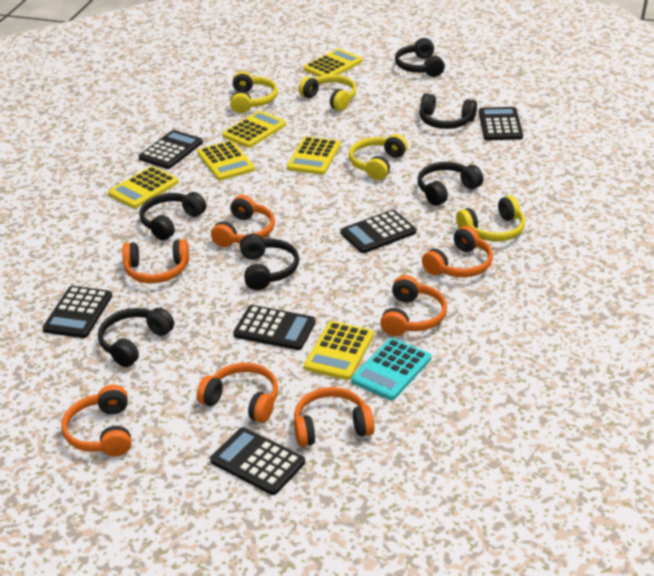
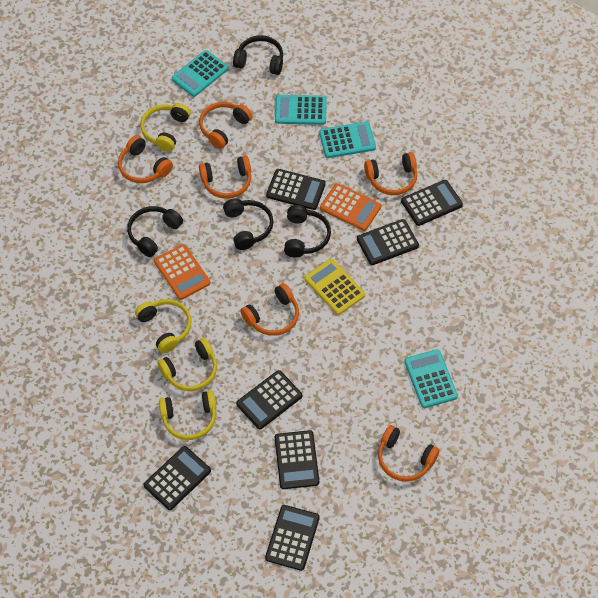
black calculator: [42,286,112,338] [139,130,203,169] [210,427,305,495] [233,305,316,350] [341,210,416,253] [479,107,523,140] = 6 -> [143,446,211,510] [236,370,302,429] [265,505,320,571] [266,169,326,210] [275,430,319,489] [357,219,419,265] [401,180,463,226] = 7
black headphones: [98,308,174,367] [139,192,206,241] [240,234,299,290] [395,38,445,77] [418,162,483,206] [420,93,477,129] = 6 -> [127,206,183,257] [223,198,274,250] [233,35,283,75] [284,205,331,258] = 4
orange calculator: none = 0 -> [154,244,210,300] [320,183,381,231] = 2
orange headphones: [61,385,131,456] [122,239,189,283] [197,363,278,423] [211,195,275,247] [294,387,374,447] [380,275,447,336] [422,226,493,277] = 7 -> [118,135,173,183] [199,102,252,149] [199,155,251,199] [240,283,299,336] [364,152,417,195] [378,425,440,482] = 6
turquoise calculator: [351,338,431,400] = 1 -> [172,50,228,97] [275,95,327,125] [319,122,376,158] [404,349,458,408] = 4
yellow calculator: [108,166,179,208] [197,140,255,181] [222,111,286,148] [287,136,340,175] [303,48,362,77] [304,321,374,380] = 6 -> [305,259,365,315] = 1

